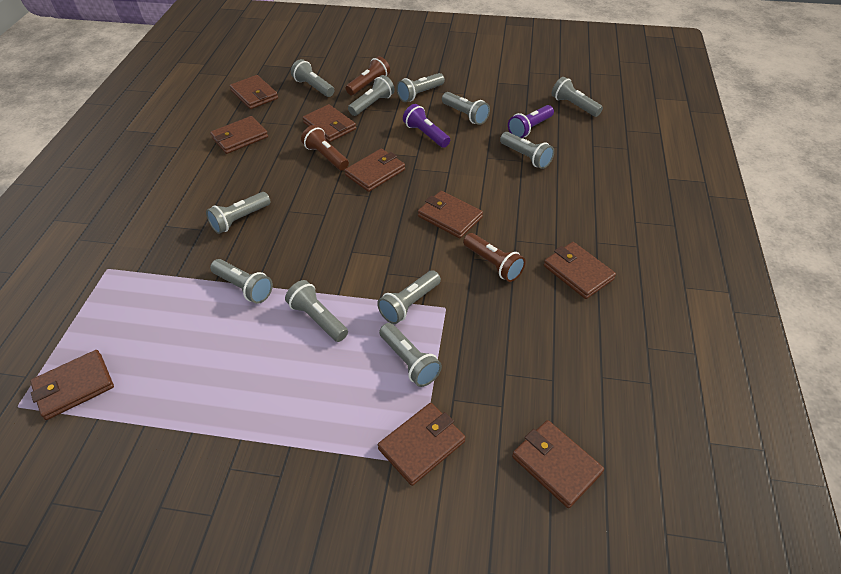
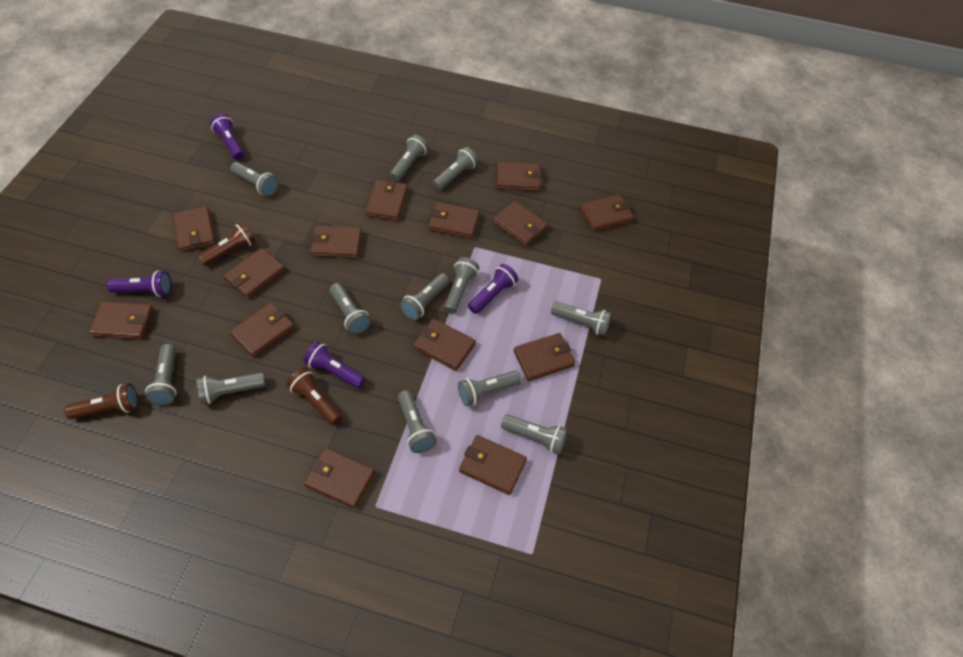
brown wallet: [30,350,114,420] [210,116,268,154] [230,75,278,109] [302,104,356,142] [345,149,405,192] [378,403,465,486] [418,191,483,238] [512,420,604,508] [544,242,616,299] = 9 -> [89,302,154,340] [172,206,215,252] [224,248,285,299] [230,303,295,358] [304,448,375,509] [310,225,362,258] [365,179,408,221] [413,318,476,371] [428,202,480,239] [459,435,527,495] [493,201,548,246] [496,162,542,191] [514,333,575,381] [580,194,634,232] = 14
grey flashlight: [206,192,270,234] [210,259,273,304] [285,280,348,342] [291,59,334,97] [348,75,395,116] [377,270,441,324] [379,323,442,387] [396,73,445,102] [442,92,490,125] [500,132,554,169] [552,77,603,117] = 11 -> [145,344,177,405] [197,372,265,404] [231,162,279,196] [329,283,371,334] [390,135,429,181] [398,390,437,453] [400,273,450,320] [433,147,478,190] [444,257,479,314] [458,371,521,407] [501,414,567,454] [551,302,612,336] = 12
purple flashlight: [403,104,450,148] [508,105,554,138] = 2 -> [107,271,172,297] [210,114,244,160] [303,341,365,389] [468,264,518,314] = 4

